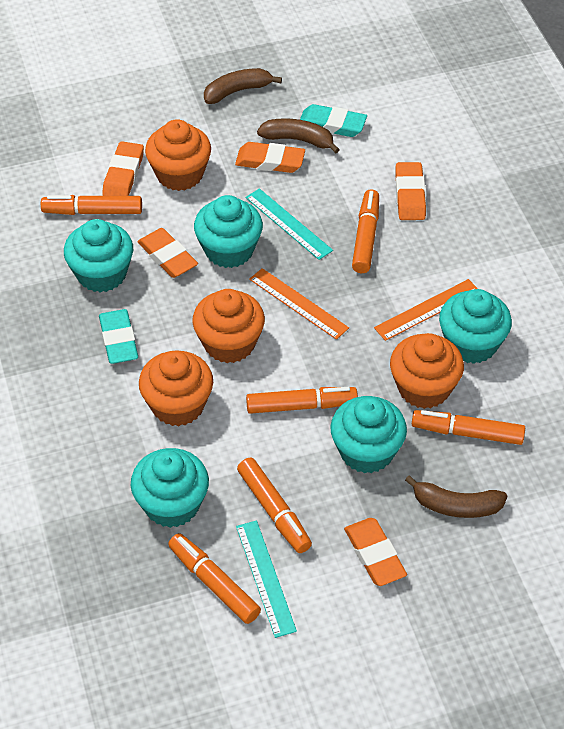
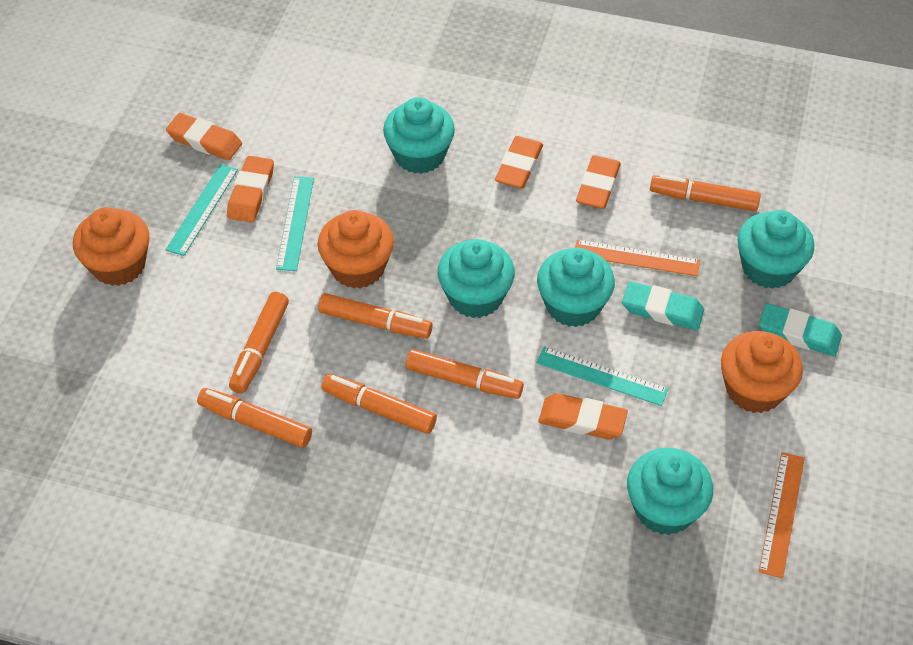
brown banana: [204,68,282,104] [257,118,340,153] [405,475,507,518] = 3 -> none = 0
orange cupcake: [139,351,213,426] [145,119,211,191] [192,289,265,363] [390,333,464,409] = 4 -> [73,207,150,286] [318,210,394,289] [721,331,803,413] = 3
turquoise ruler: [236,520,297,638] [246,188,333,260] = 2 -> [166,164,238,256] [276,176,314,271] [536,346,668,406] = 3

